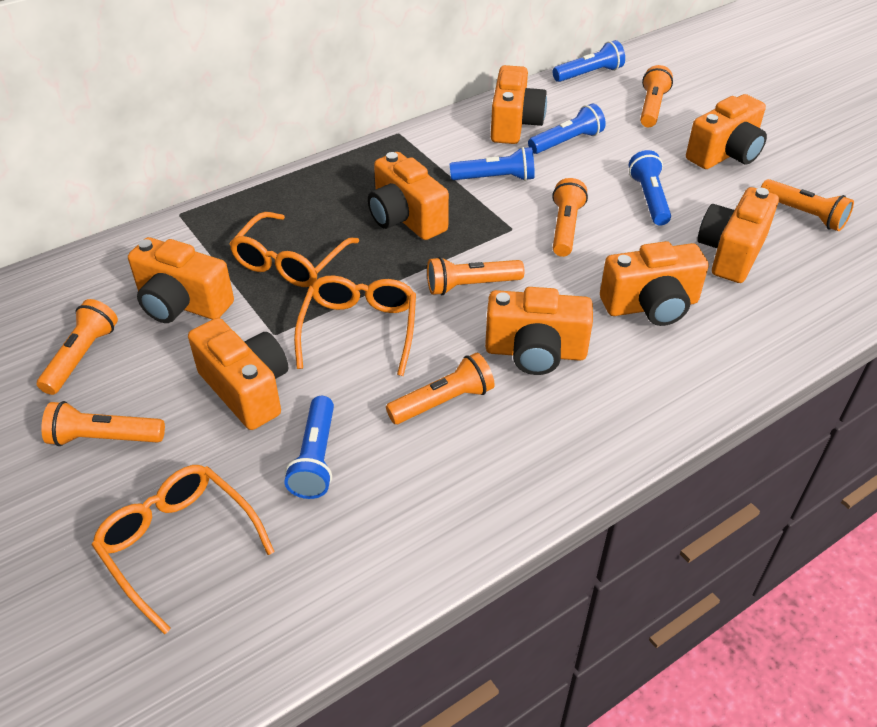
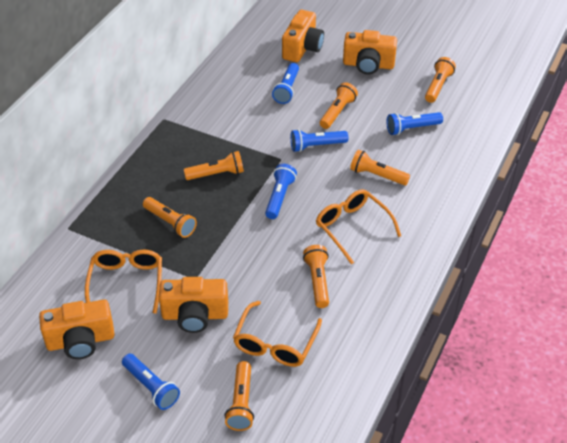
orange camera: [128,237,234,323] [188,318,288,430] [368,152,449,240] [485,287,593,375] [491,65,547,144] [600,241,709,326] [686,94,767,169] [697,187,779,283] = 8 -> [39,299,115,359] [159,277,228,333] [282,10,324,62] [343,30,397,74] = 4

